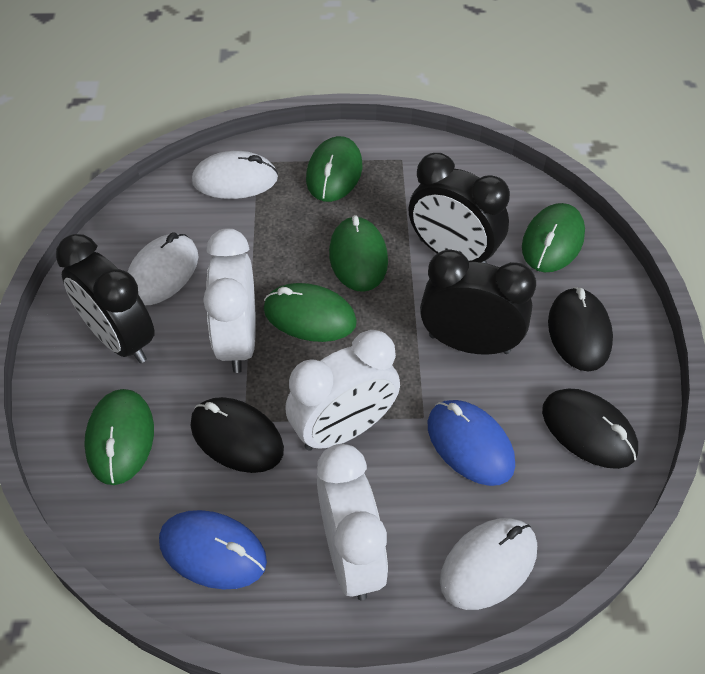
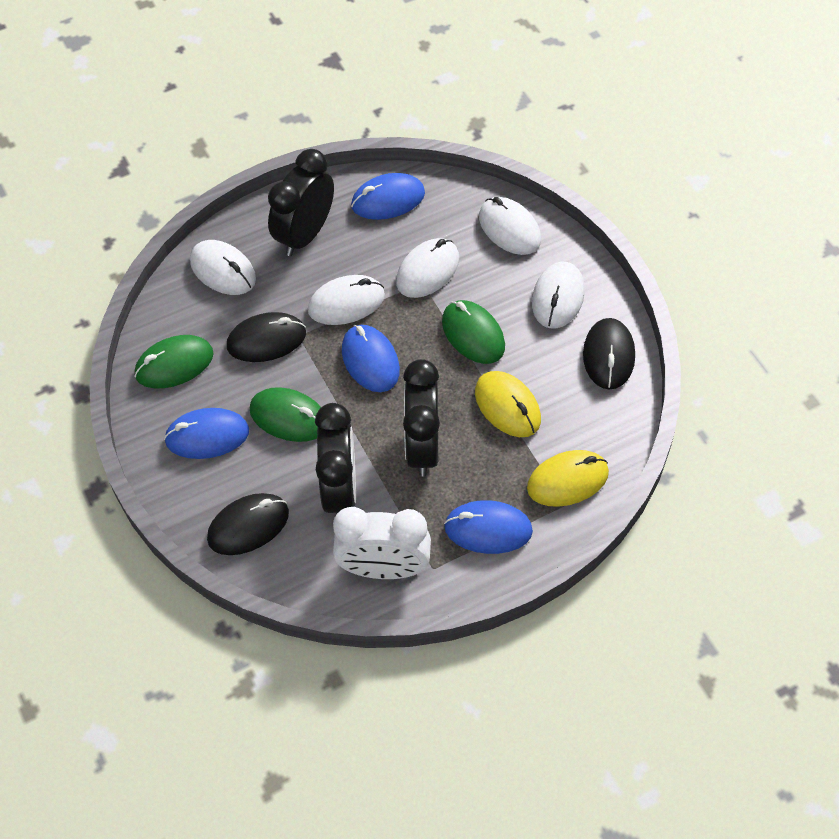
blue mouse: [159,510,267,590] [428,400,515,486] = 2 -> [164,408,249,459] [342,325,400,392] [351,173,425,220] [444,500,533,554] = 4
green mouse: [84,389,154,485] [264,283,357,342] [306,136,362,202] [329,215,388,292] [522,203,585,272] = 5 -> [134,335,214,388] [250,387,321,442] [442,300,505,364] = 3
white clock: [203,228,256,373] [285,330,400,451] [317,444,388,600] = 3 -> [333,507,431,579] = 1
white mouse: [127,233,198,305] [192,151,278,199] [440,518,537,610] = 3 -> [190,240,256,295] [308,275,385,325] [396,238,459,298] [479,197,541,255] [532,261,585,329] = 5
yellow mouse: none = 0 -> [475,371,541,437] [527,450,609,507] = 2

